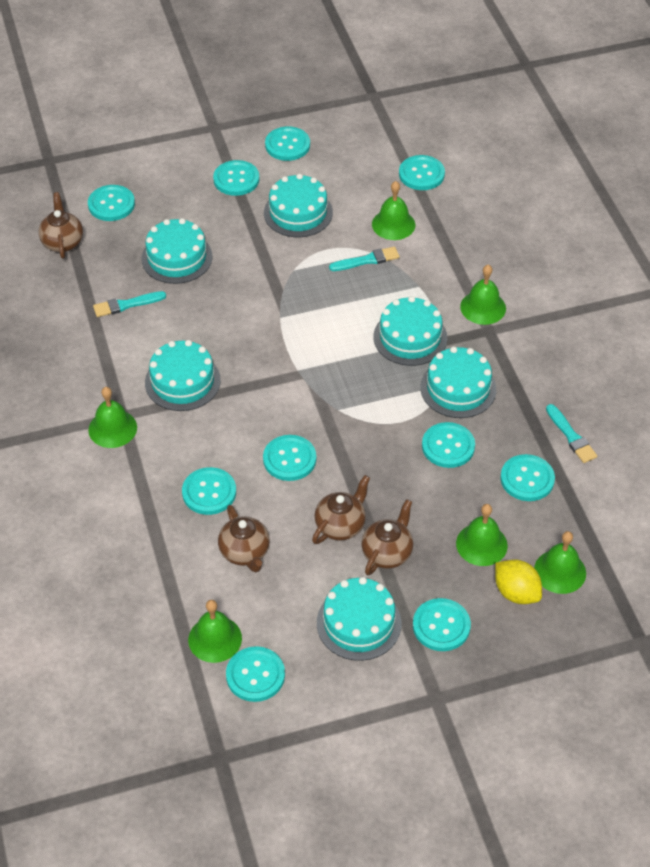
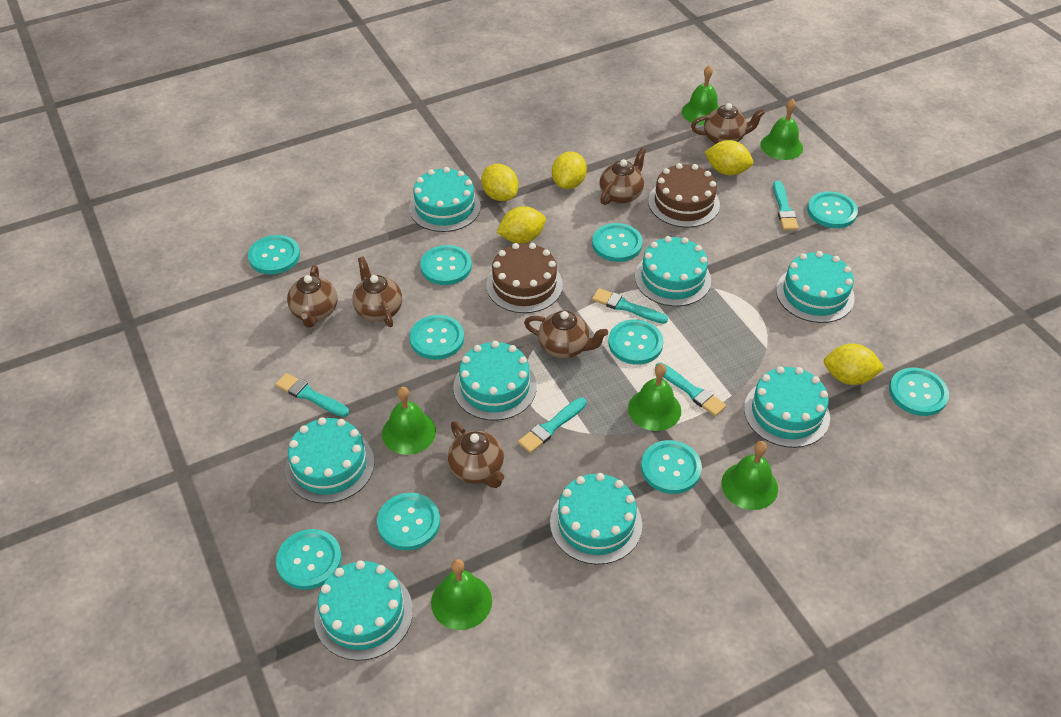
brown cake: none = 0 -> [486,243,563,313] [648,163,720,228] = 2
brown teapot: [38,192,83,259] [218,505,270,572] [312,475,370,544] [361,499,413,575] = 4 -> [287,265,337,328] [352,257,402,327] [448,421,504,488] [524,310,608,358] [599,148,646,205] [691,103,765,144] = 6
turquoise brush: [93,291,166,317] [329,247,400,271] [546,404,597,463] = 3 -> [275,373,349,417] [518,397,587,453] [592,288,668,324] [655,363,726,416] [773,181,799,230] = 5
turquoise cake: [141,218,212,284] [145,340,221,411] [264,174,333,237] [317,577,401,661] [373,296,447,366] [420,346,496,418] = 6 -> [285,417,374,503] [314,560,413,661] [409,167,481,232] [453,341,537,421] [550,473,642,565] [635,236,711,306] [744,366,830,448] [776,251,855,323] = 8
yellow lemon: [495,560,542,604] = 1 -> [481,164,518,201] [497,206,546,244] [552,151,587,189] [705,140,753,175] [824,344,884,385] = 5

